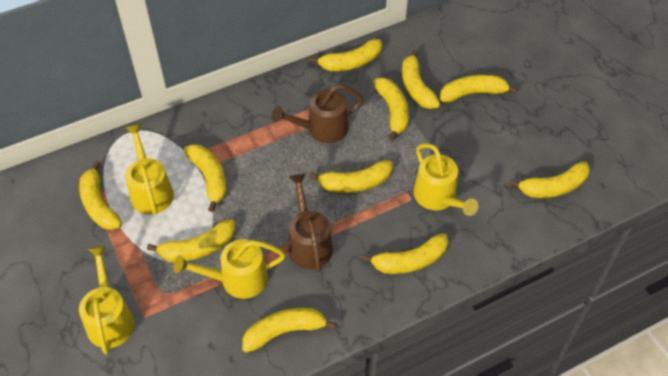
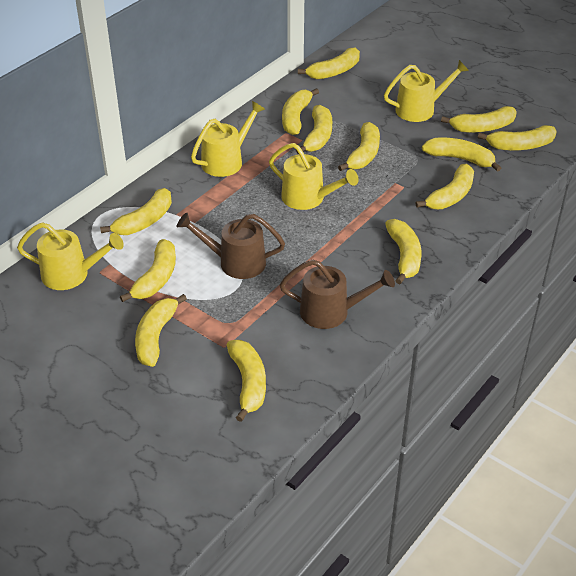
yellow banana: [79,161,122,230] [147,219,235,262] [184,144,227,212] [242,308,337,353] [309,160,393,193] [310,39,382,71] [361,233,449,274] [373,78,409,141] [402,49,440,109] [440,75,518,102] [509,162,590,198] = 11 -> [100,188,172,235] [120,239,176,302] [135,294,187,367] [227,340,266,422] [282,88,319,135] [296,105,332,154] [298,48,360,80] [338,122,380,171] [385,219,422,284] [416,164,474,209] [422,137,501,172] [441,106,517,133] [478,125,557,151] = 13

